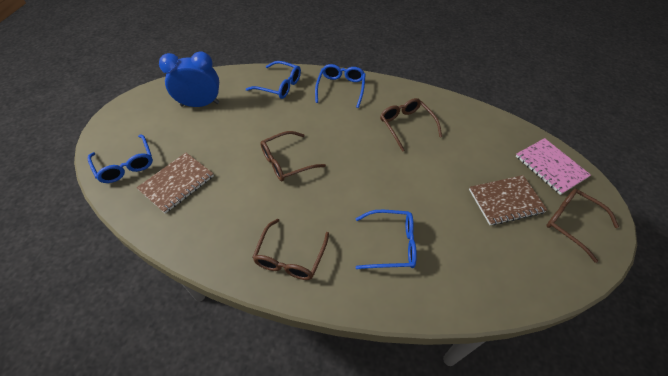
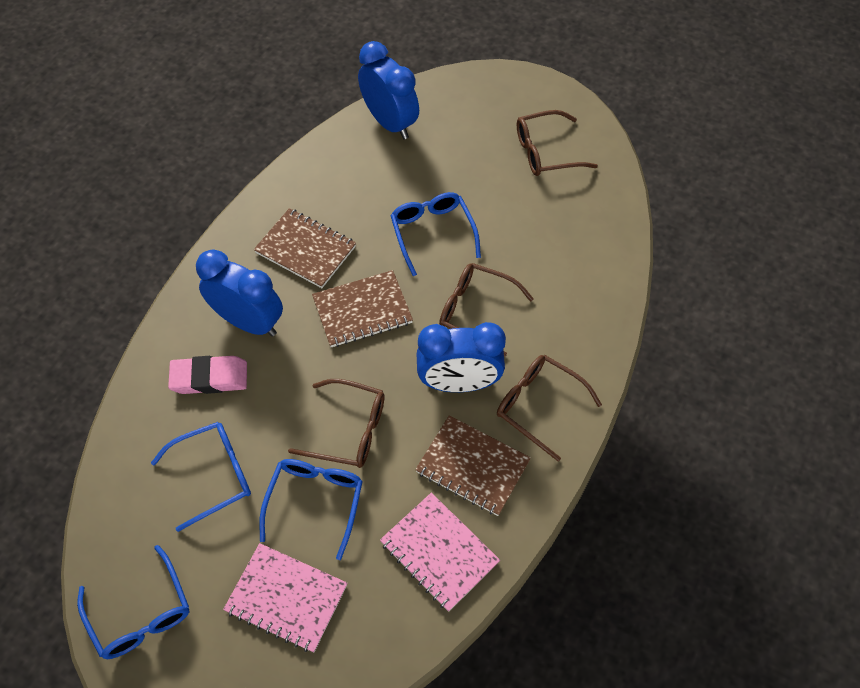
blue clock: [159,51,219,107] = 1 -> [196,249,283,336] [358,41,419,139] [417,322,506,392] = 3
brown notebook: [136,153,214,214] [469,175,548,225] = 2 -> [254,208,356,288] [312,270,413,347] [415,415,531,516] = 3
pink eraser: none = 0 -> [168,356,247,394] = 1
pink notebook: [516,138,591,195] = 1 -> [223,543,348,653] [380,493,500,612] = 2

